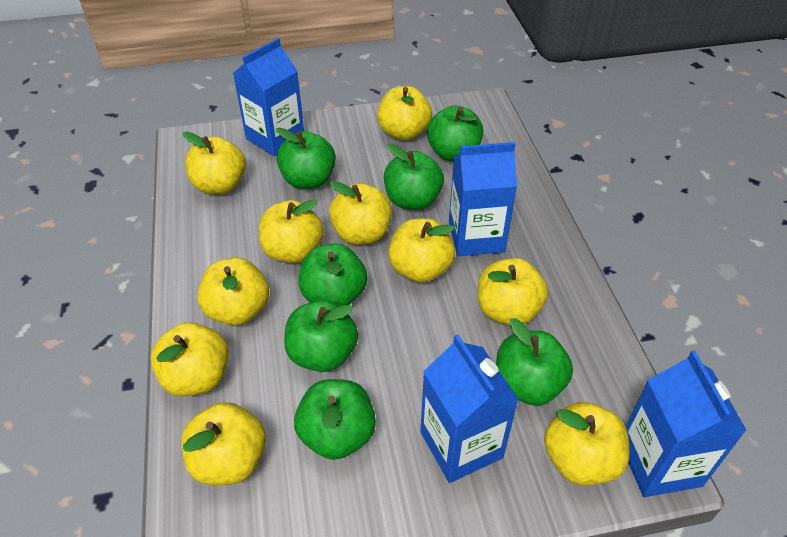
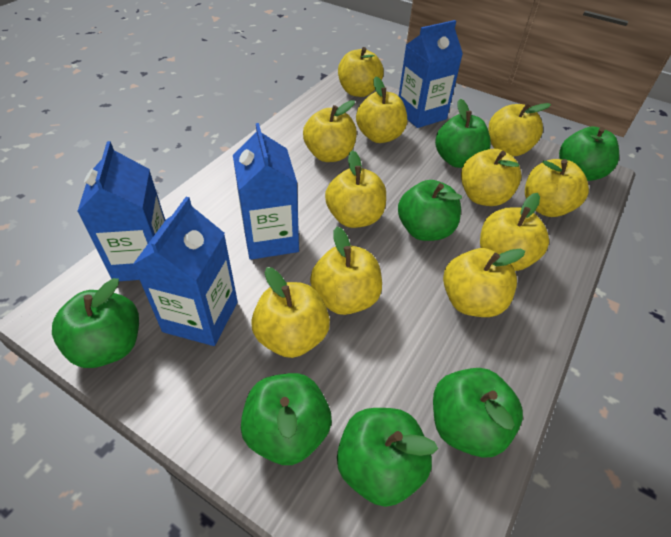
yellow apple: [150,322,229,396] [181,402,266,485] [183,132,246,194] [198,257,269,326] [259,200,324,263] [329,181,392,245] [378,86,432,140] [388,218,455,283] [478,258,548,326] [544,402,630,485] = 10 -> [251,267,330,358] [303,100,357,162] [310,227,382,315] [325,150,386,228] [338,47,384,97] [356,77,407,143] [443,248,525,317] [461,149,522,206] [480,193,549,271] [488,102,551,157] [525,159,589,217] = 11

